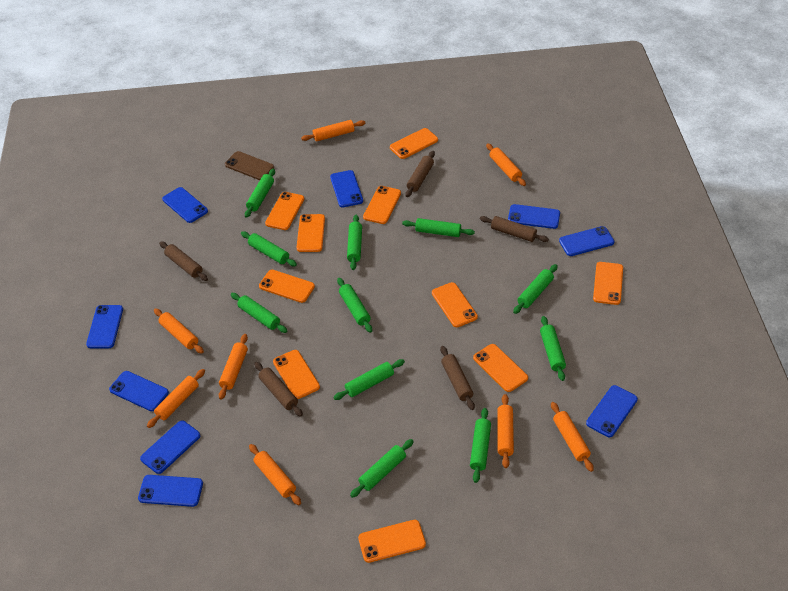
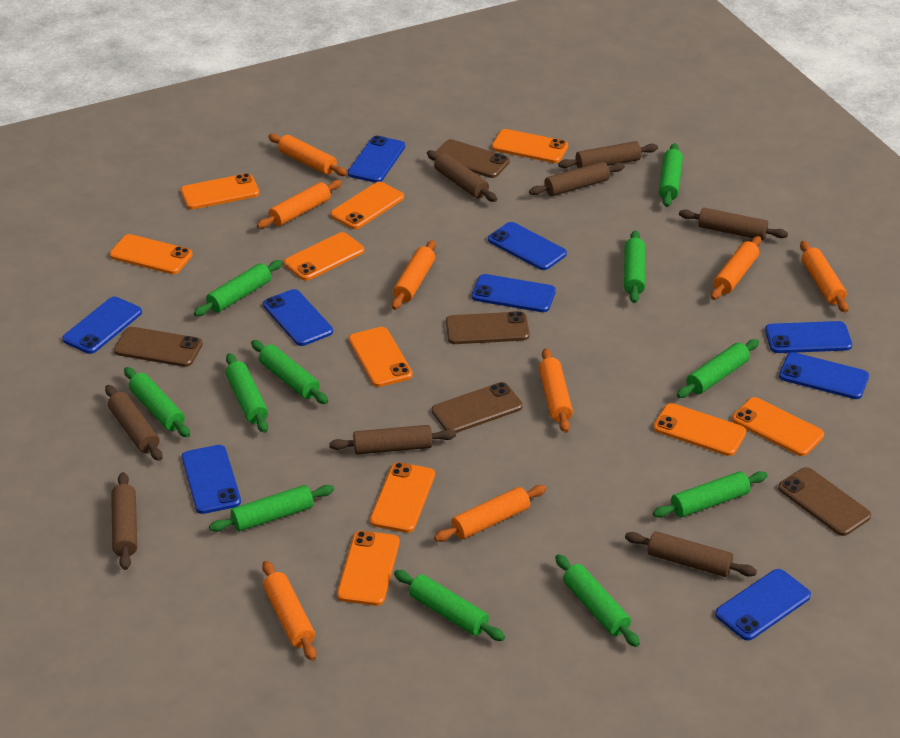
brown phone: [225,151,274,180] = 1 -> [114,327,203,367] [432,382,523,433] [435,139,510,178] [446,311,530,344] [778,467,871,536] = 5
brown rolling pin: [159,241,208,281] [254,362,303,417] [405,151,435,197] [440,346,475,410] [480,216,549,242] = 5 -> [105,385,162,461] [111,472,137,570] [329,425,456,455] [427,150,497,202] [529,162,625,196] [558,141,658,168] [625,531,757,577] [679,208,788,240] = 8

